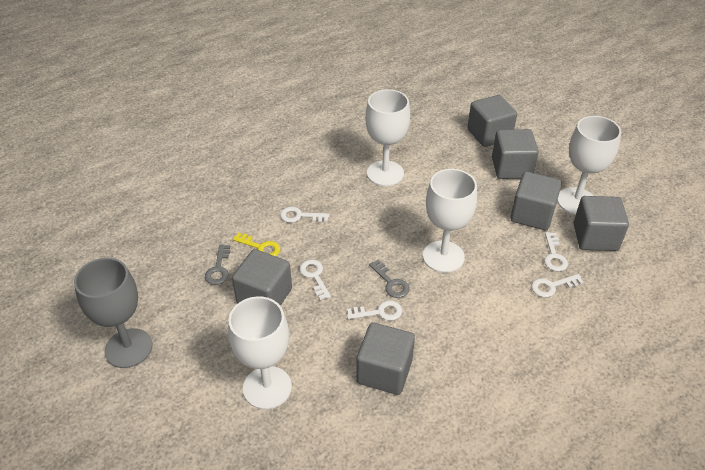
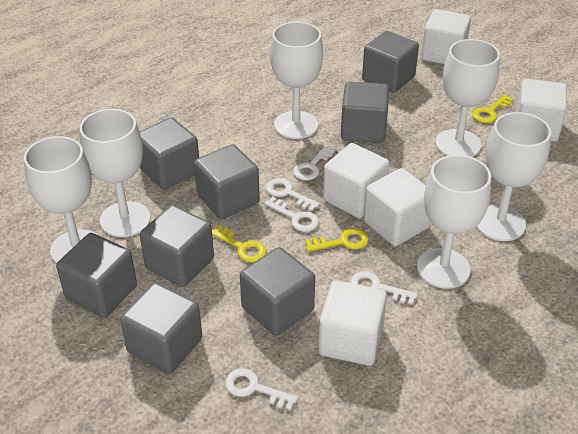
grey cube: [232,249,292,306] [356,322,415,395] [467,95,517,147] [492,129,539,179] [510,172,562,230] [573,196,629,251] = 6 -> [56,233,137,318] [120,282,202,374] [140,117,199,190] [140,205,214,287] [194,144,260,219] [240,247,315,336] [341,81,389,143] [362,31,419,93] = 8
grey goblet: [74,258,152,368] = 1 -> none = 0
grey key: [205,244,230,285] [369,260,410,298] = 2 -> none = 0
white cube: none = 0 -> [318,280,387,366] [323,143,389,218] [364,168,430,246] [421,9,471,65] [515,79,567,142] = 5
white goblet: [228,296,292,409] [365,89,410,186] [423,169,477,273] [557,116,621,215] = 4 -> [24,136,98,263] [80,109,151,237] [270,22,323,139] [417,155,491,288] [435,39,500,157] [476,112,551,241] = 6
yellow key: [233,233,280,256] = 1 -> [212,225,266,262] [305,228,369,252] [473,95,513,123] = 3

